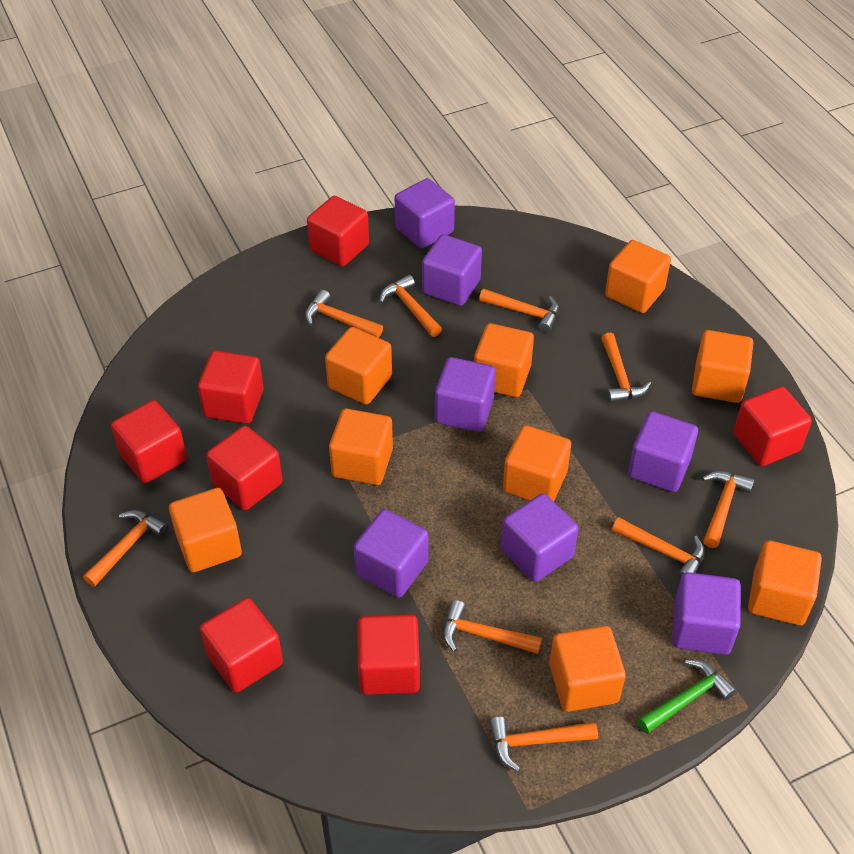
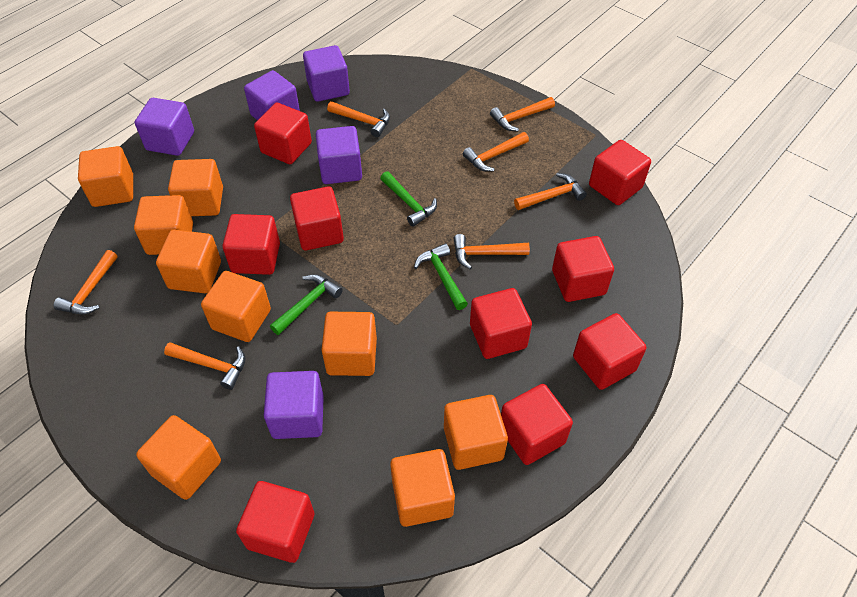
green hammer: [637,660,736,734] = 1 -> [270,274,343,335] [380,171,437,227] [414,243,468,310] = 3
orange hammer: [83,510,169,587] [305,290,383,338] [379,275,442,337] [443,600,542,654] [479,289,559,333] [489,716,598,772] [601,332,651,403] [612,517,705,579] [702,471,755,548] = 9 -> [54,250,118,315] [164,342,245,390] [327,101,390,137] [453,234,530,269] [463,132,529,172] [490,97,555,131] [514,173,587,210] = 7
purple cube: [354,509,429,598] [395,178,455,249] [422,234,482,306] [435,357,496,432] [501,493,579,582] [628,411,698,492] [673,572,741,655] = 7 -> [135,98,194,156] [244,70,300,120] [264,371,324,439] [303,45,350,102] [316,126,362,184] = 5
red cube: [111,400,187,483] [198,351,264,424] [200,598,283,693] [206,426,283,510] [307,196,369,267] [357,614,420,695] [733,386,812,466] = 7 -> [222,214,280,275] [236,481,314,563] [254,103,312,164] [290,186,344,251] [470,288,532,359] [501,384,573,465] [552,236,614,302] [573,313,646,390] [589,140,651,205] = 9

